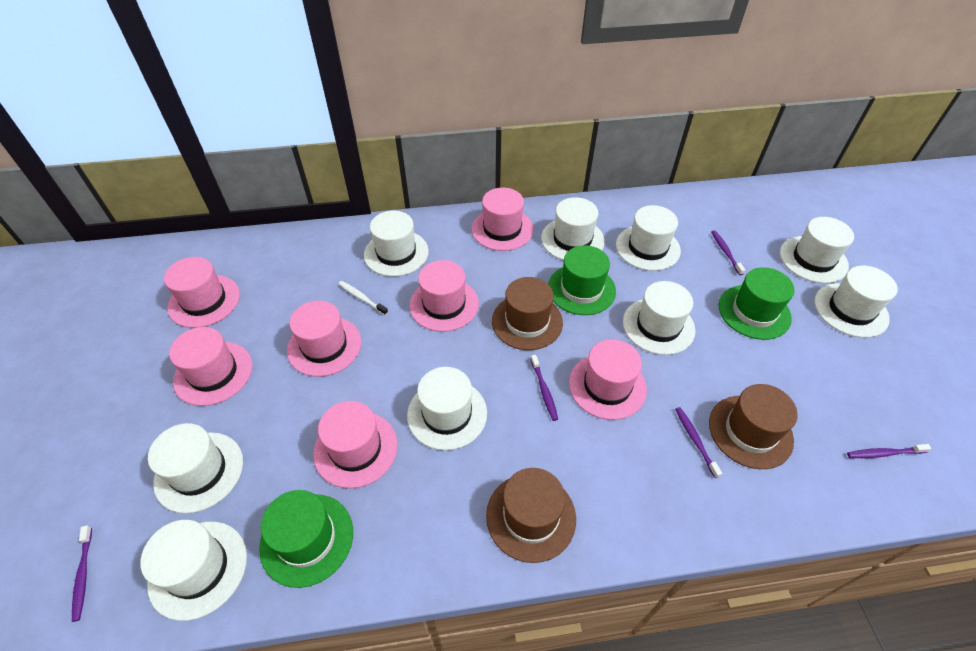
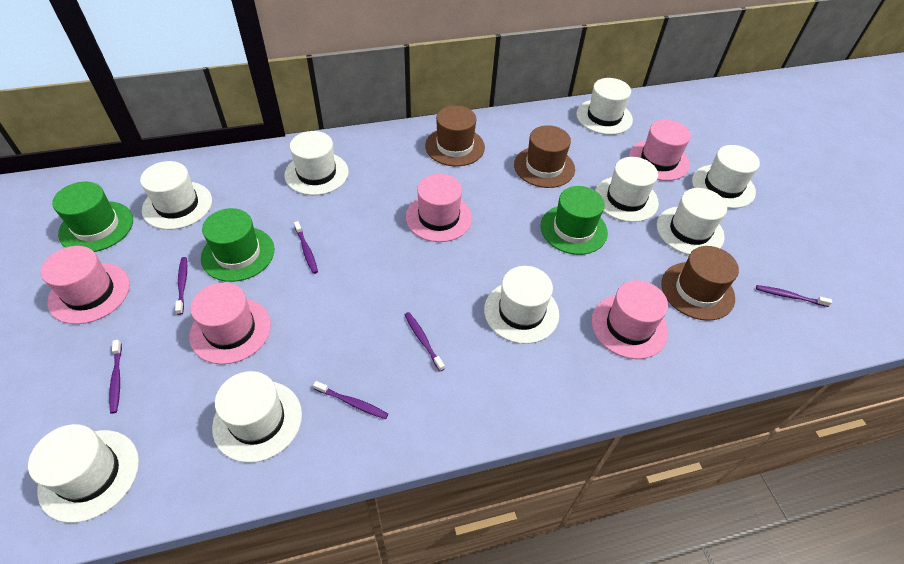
pink hat: [164,257,240,328] [169,327,252,406] [287,301,361,377] [313,401,398,488] [409,260,479,332] [471,188,534,251] [569,339,647,420] = 7 -> [41,246,130,324] [189,283,271,364] [406,174,472,242] [592,280,668,359] [629,120,691,181] = 5
purple toothbrush: [72,525,92,622] [531,355,558,421] [675,407,722,478] [711,230,745,275] [847,444,931,458] = 5 -> [109,340,122,414] [175,257,187,315] [294,221,318,274] [313,381,388,419] [405,312,445,371] [756,285,832,307] = 6
white toothbrush: [338,281,388,315] = 1 -> none = 0

